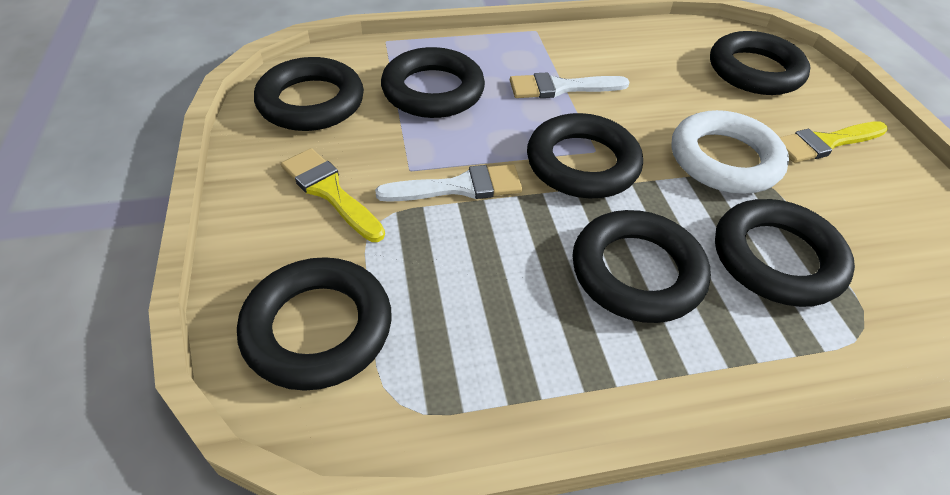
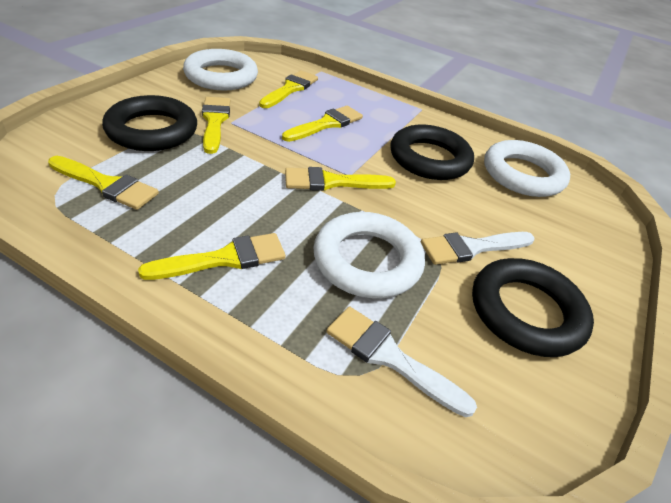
black ring: [237,257,392,391] [254,57,364,131] [381,47,485,118] [527,113,643,198] [572,210,711,323] [710,31,811,95] [715,199,855,307] = 7 -> [102,95,197,151] [390,125,474,180] [472,258,594,357] = 3
white ring: [671,110,789,194] = 1 -> [183,49,258,91] [313,212,425,298] [484,140,570,197] = 3
yellow brush: [281,148,385,242] [779,121,888,163] = 2 -> [48,156,159,210] [138,233,286,280] [202,97,230,154] [259,70,318,108] [282,106,363,142] [285,167,396,191] = 6

